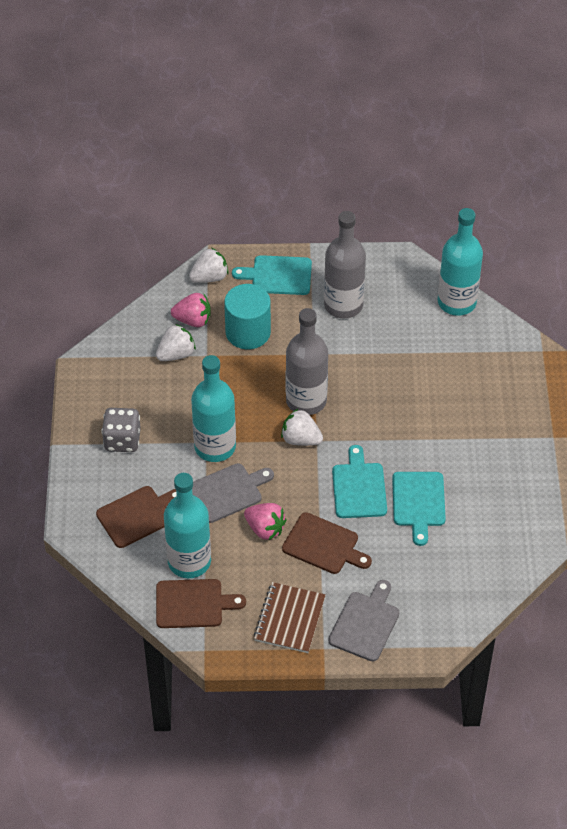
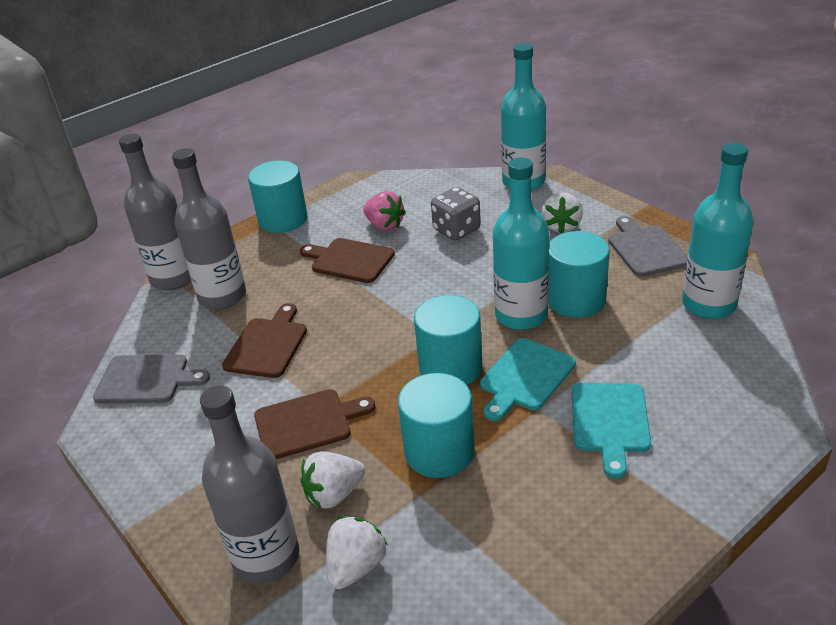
brown notebook: [254,582,326,653] = 1 -> none = 0
grey bottle: [286,308,328,415] [324,211,366,318] = 2 -> [119,134,191,290] [172,148,246,309] [200,385,299,584] = 3
pink strawberry: [171,293,211,327] [244,503,286,540] = 2 -> [363,191,406,231] = 1
turquoise cutting board: [232,255,312,295] [332,445,387,518] [392,472,446,546] = 3 -> [480,338,576,421] [572,383,651,479] = 2
turquoise cylinder: [224,284,271,349] = 1 -> [248,161,308,233] [398,373,475,478] [414,295,483,385] [548,231,610,318] = 4

